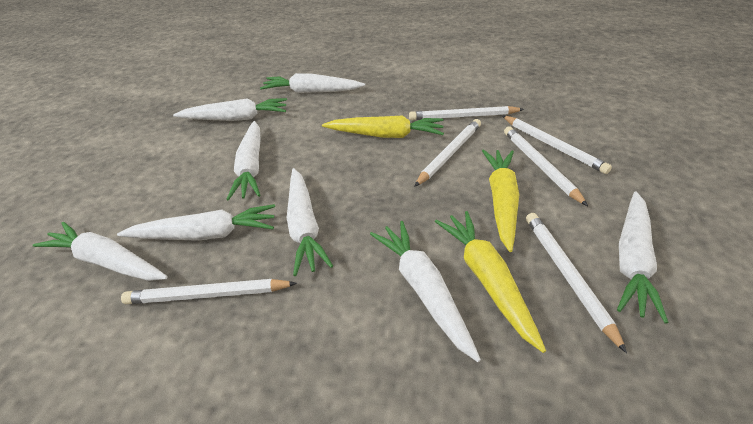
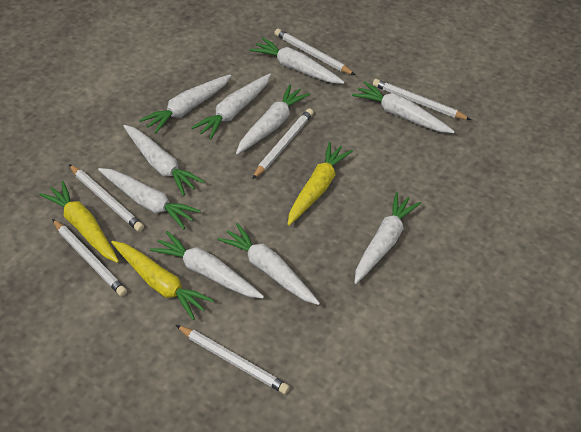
white carrot: [33,222,168,281] [117,204,275,241] [173,98,287,121] [226,121,261,200] [260,73,365,93] [287,168,333,276] [370,221,481,362] [617,191,669,324] = 8 -> [98,168,201,229] [123,125,205,196] [139,74,232,134] [150,231,264,299] [191,74,271,140] [217,223,320,305] [236,84,311,154] [250,37,345,84] [352,81,455,133] [354,192,421,284] = 10

